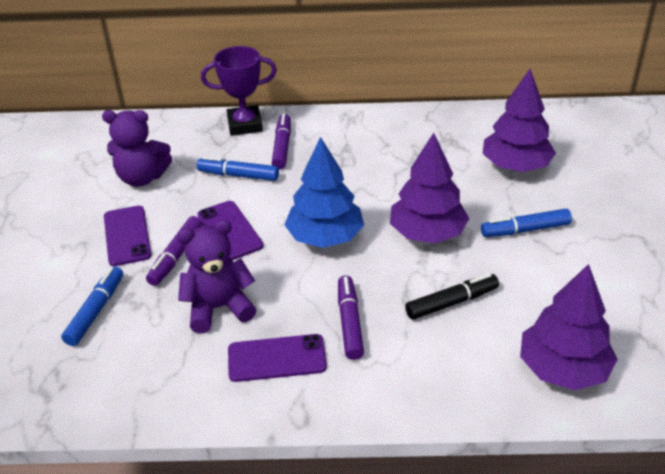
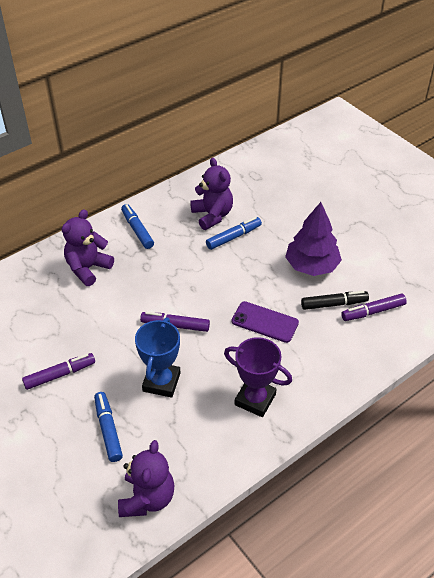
blue tree: [285,137,364,248] = 1 -> none = 0
blue trophy: none = 0 -> [135,318,181,398] = 1
purple phone: [104,206,151,266] [198,201,263,260] [228,334,327,382] = 3 -> [232,301,299,343] = 1
purple teddy bear: [102,110,172,187] [177,220,256,333] = 2 -> [62,209,114,286] [118,440,174,517] [190,158,233,230] = 3
purple tree: [390,133,469,243] [482,69,556,172] [520,264,618,390] = 3 -> [285,202,342,276] = 1

